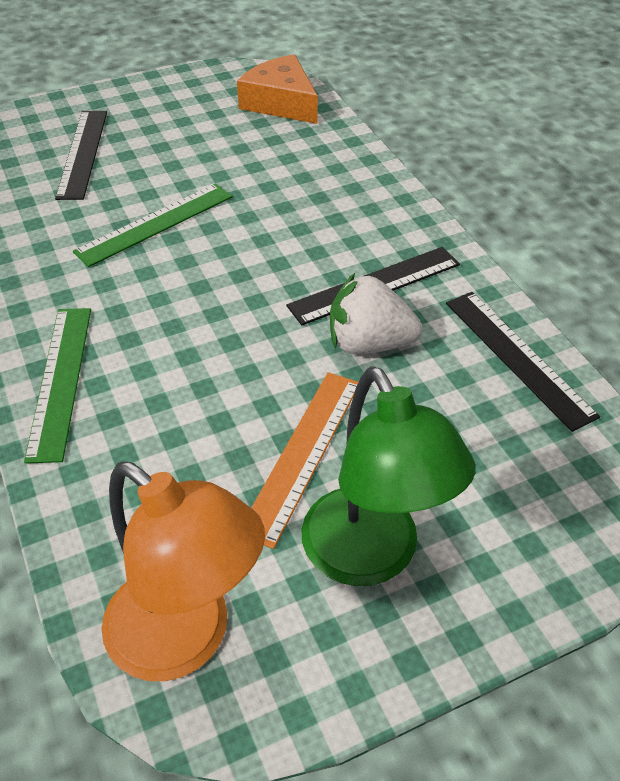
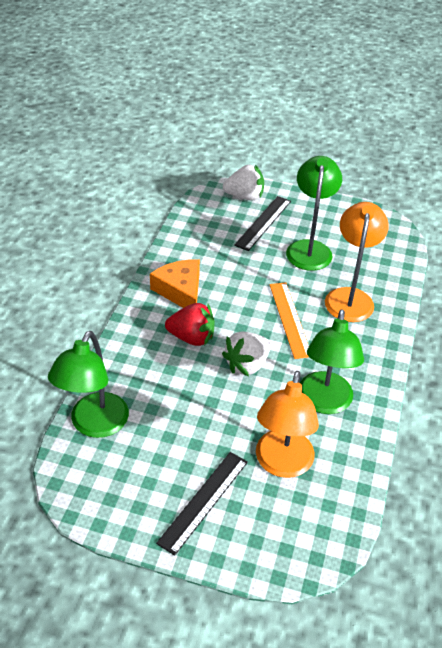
black ruler: [55,111,107,200] [286,247,460,325] [446,292,600,432] = 3 -> [156,452,248,556] [234,196,291,251] = 2
green lamp: [301,367,475,586] = 1 -> [48,331,129,438] [286,156,342,271] [300,309,364,414] = 3
green ruler: [24,308,91,464] [73,183,233,267] = 2 -> none = 0
orange lamp: [102,462,265,681] = 1 -> [256,371,319,478] [325,202,389,322] = 2
red strawberry: none = 0 -> [165,303,215,346] = 1
white strawberry: [330,273,422,354] = 1 -> [222,332,271,376] [223,165,264,200] = 2

